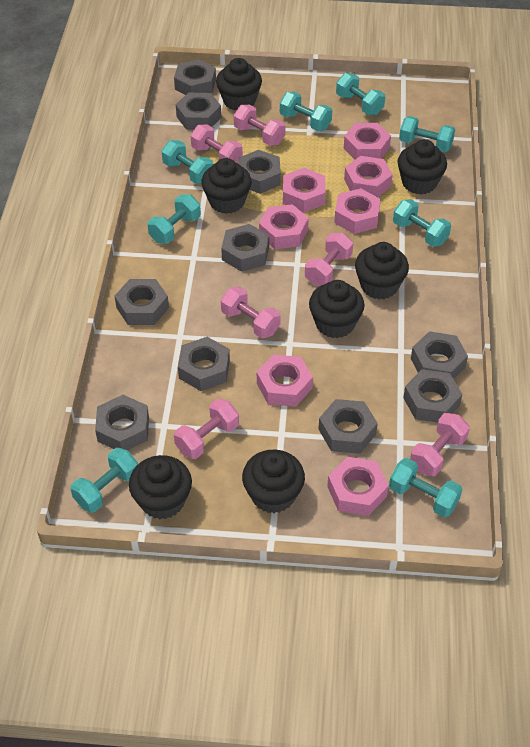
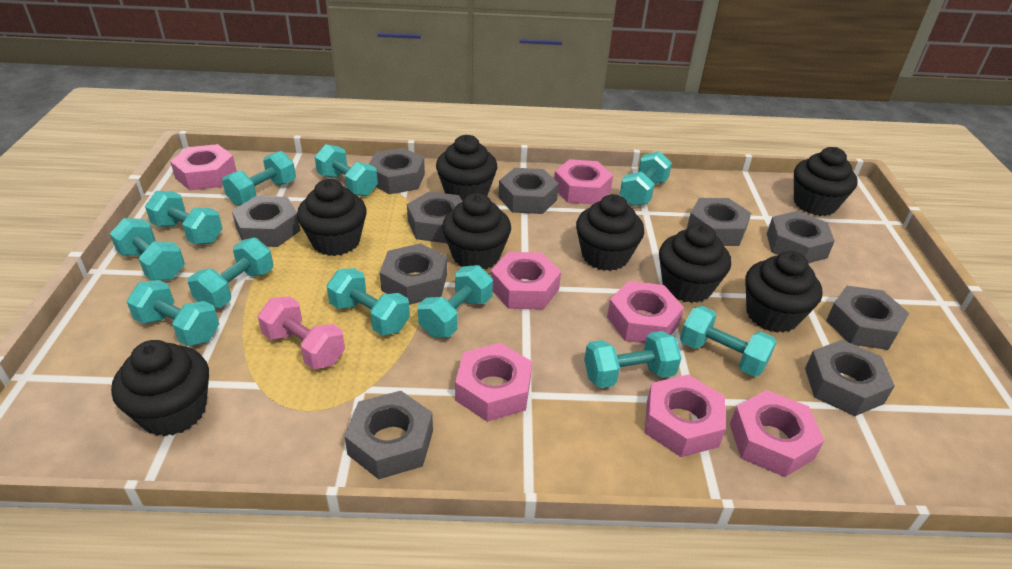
black cupcake: [129,455,192,519] [201,158,252,214] [216,58,262,111] [242,450,305,513] [309,280,364,338] [355,242,409,299] [397,139,447,195] = 7 -> [111,340,209,437] [297,179,367,256] [436,135,497,201] [442,193,511,269] [576,194,644,271] [659,223,731,303] [745,251,822,333] [794,147,858,216] = 8
pink dumbbell: [174,399,239,459] [190,125,243,163] [221,286,281,339] [234,105,286,146] [305,233,353,286] [410,413,470,476] = 6 -> [258,296,345,370] = 1
turquoise dumbbell: [70,448,138,513] [148,194,201,244] [162,140,214,184] [280,92,332,131] [336,73,385,115] [389,458,462,518] [393,199,451,247] [399,116,455,152] = 8 -> [110,218,185,281] [127,280,219,346] [145,191,223,244] [188,238,273,308] [222,151,296,206] [315,144,378,197] [326,268,410,336] [418,265,493,337] [584,331,682,388] [620,151,672,206] [680,306,777,377] = 11

